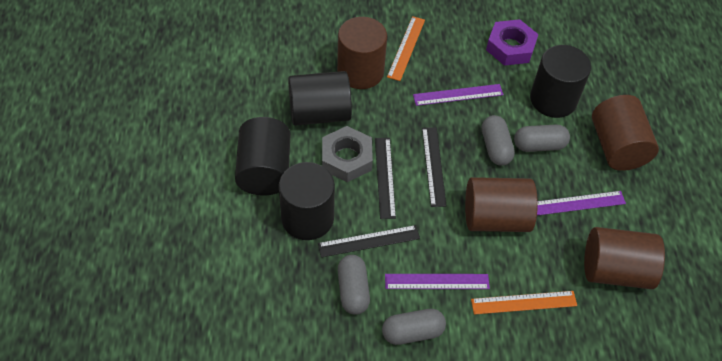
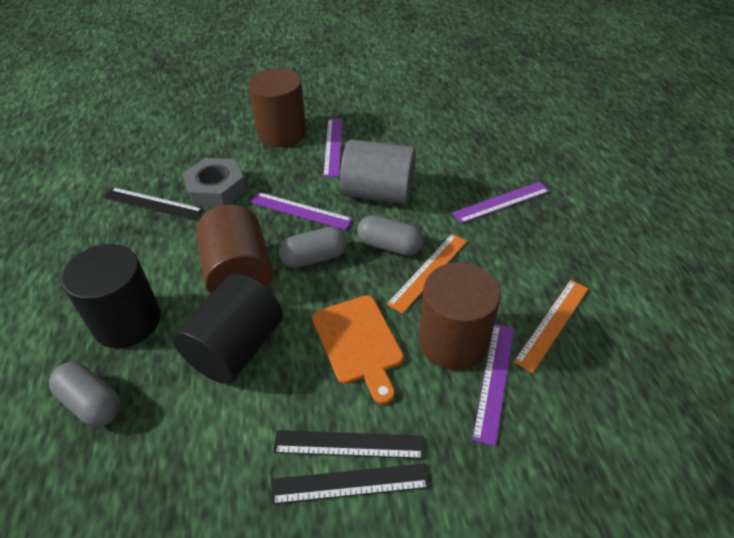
black cylinder: [235,117,290,195] [279,162,335,240] [288,71,352,126] [530,45,591,118] = 4 -> [62,244,161,348] [172,274,283,384] = 2
brown cylinder: [337,17,387,89] [465,177,538,232] [584,227,665,289] [592,95,659,171] = 4 -> [196,205,273,294] [249,69,306,147] [419,262,501,370] = 3
grey capsule: [338,255,370,315] [382,309,446,345] [482,115,515,166] [514,124,570,152] = 4 -> [49,362,121,427] [279,227,347,268] [357,215,424,256] = 3
grey cylinder: none = 0 -> [340,139,416,204] = 1
orange cutting board: none = 0 -> [312,295,404,404] = 1
purple nut: [486,19,539,66] = 1 -> none = 0
purple ruler: [385,274,490,289] [413,84,504,106] [537,191,626,216] = 3 -> [250,192,353,230] [323,119,342,177] [452,182,550,223] [472,324,514,446] = 4

